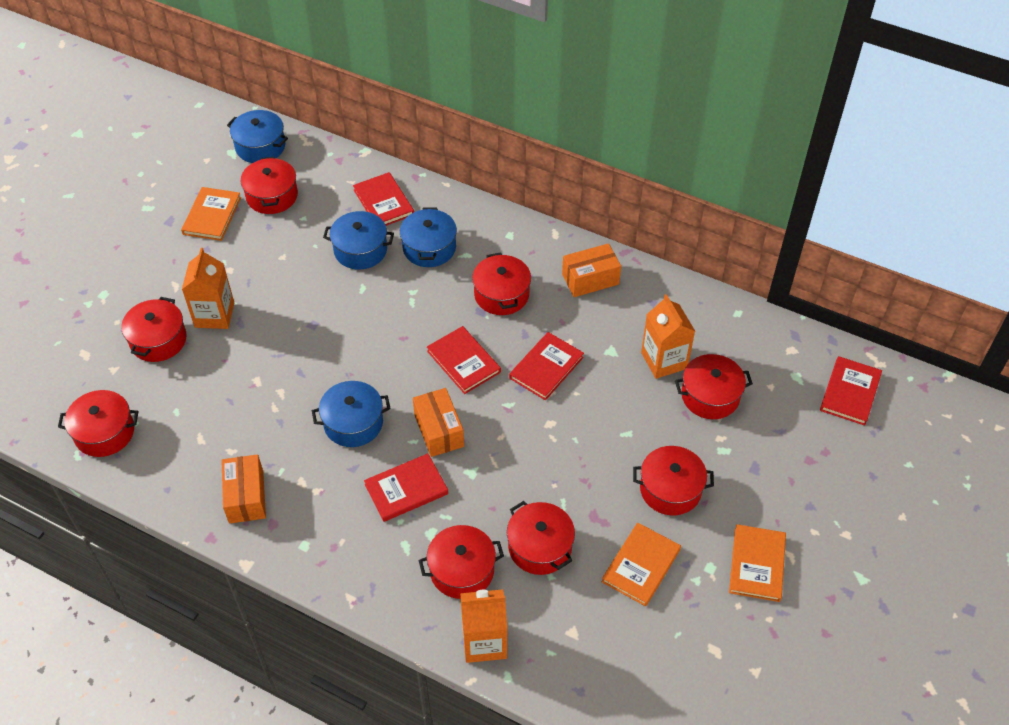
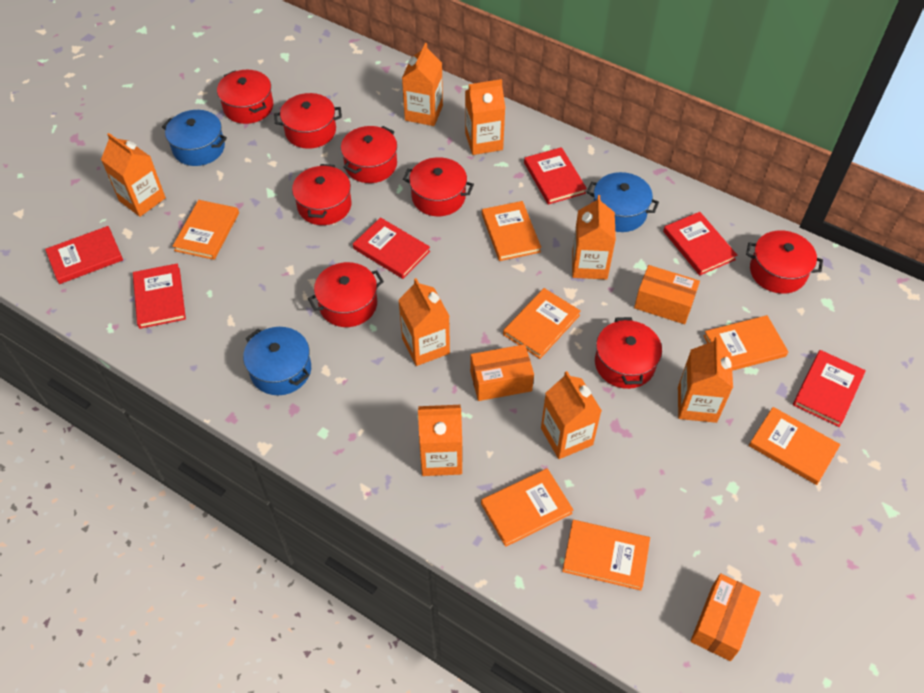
blue pot: [227,110,288,163] [312,381,391,447] [323,211,394,270] [400,207,457,267] = 4 -> [162,110,227,166] [243,327,311,395] [587,172,659,232] = 3
orange book: [181,187,241,241] [602,522,681,606] [729,524,786,602] = 3 -> [172,200,239,260] [481,468,573,547] [482,201,541,261] [503,288,581,359] [562,520,650,591] [703,315,788,371] [749,407,841,485] = 7
orange carton: [182,248,234,329] [460,589,507,663] [641,294,695,379] = 3 -> [101,133,166,217] [398,278,450,366] [402,43,443,126] [418,405,462,476] [465,79,505,155] [541,371,602,459] [572,195,616,279] [678,337,733,423] = 8
red book: [353,172,414,226] [364,453,448,522] [427,326,501,394] [509,332,584,400] [820,356,882,426] = 5 -> [45,226,123,284] [133,263,186,329] [353,217,430,279] [524,147,587,205] [663,212,737,275] [793,350,866,427] = 6

